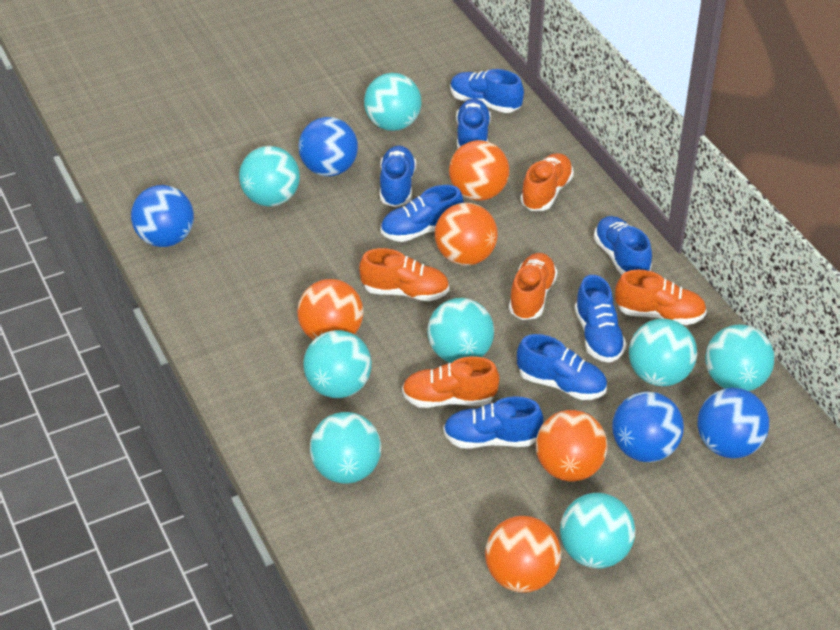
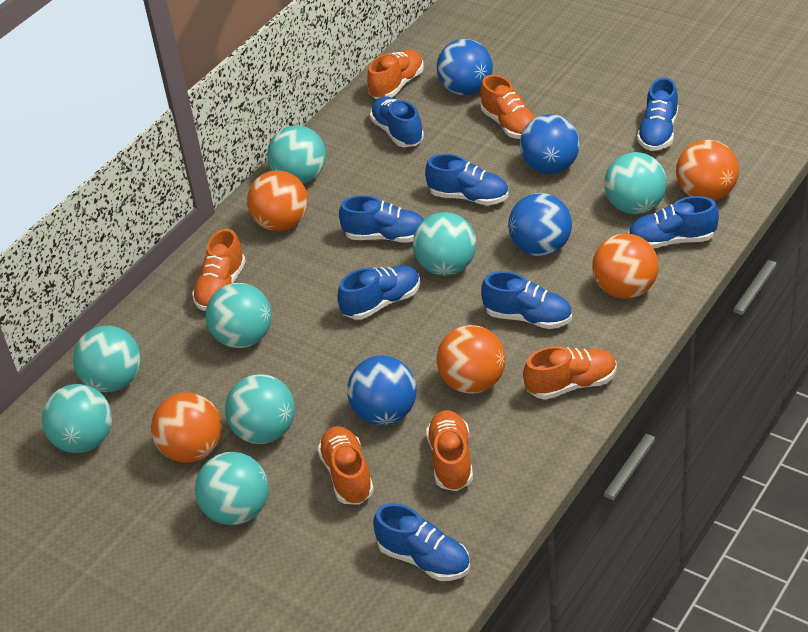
orange shoe: [359,248,449,301] [402,356,500,408] [509,253,557,320] [520,153,574,211] [615,270,707,325] = 5 -> [192,229,246,311] [317,426,374,505] [367,49,424,99] [426,410,473,491] [480,75,536,139] [523,346,616,400] = 6

